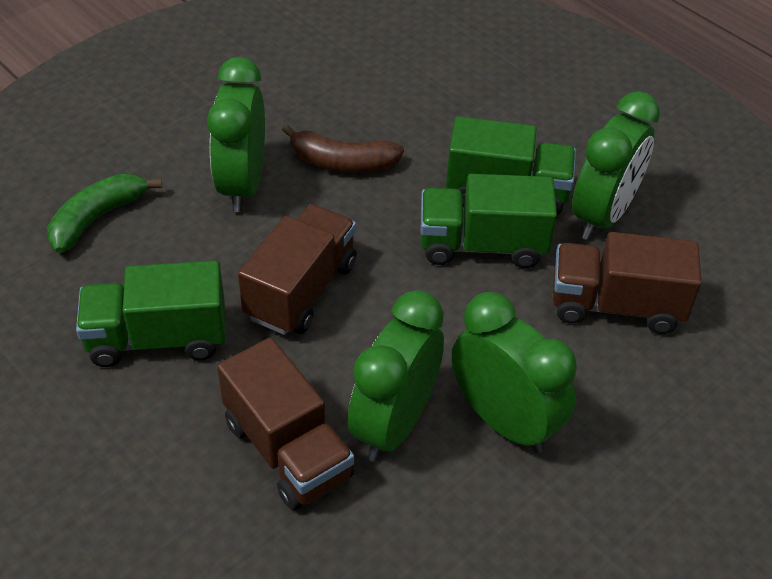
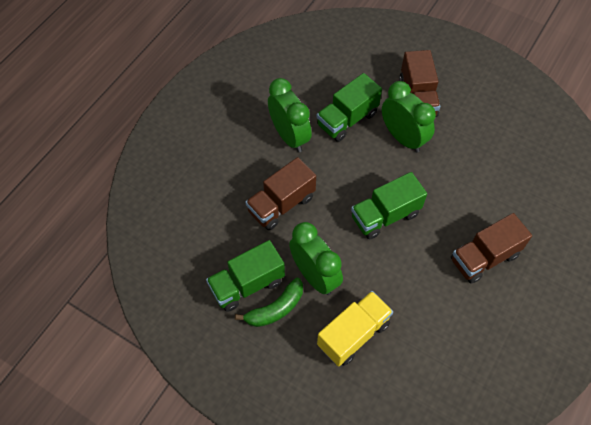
brown banana: [282,124,404,173] = 1 -> none = 0
green clock: [207,57,265,212] [348,290,444,462] [452,292,577,453] [572,91,660,240] = 4 -> [268,78,312,152] [289,222,343,295] [382,81,436,153] = 3
yellow truck: none = 0 -> [317,291,393,366] = 1

